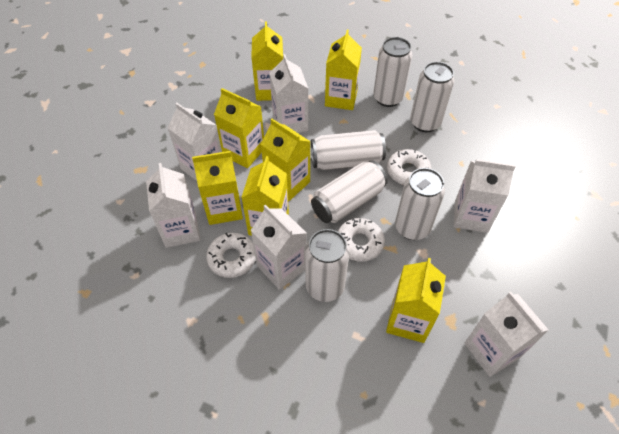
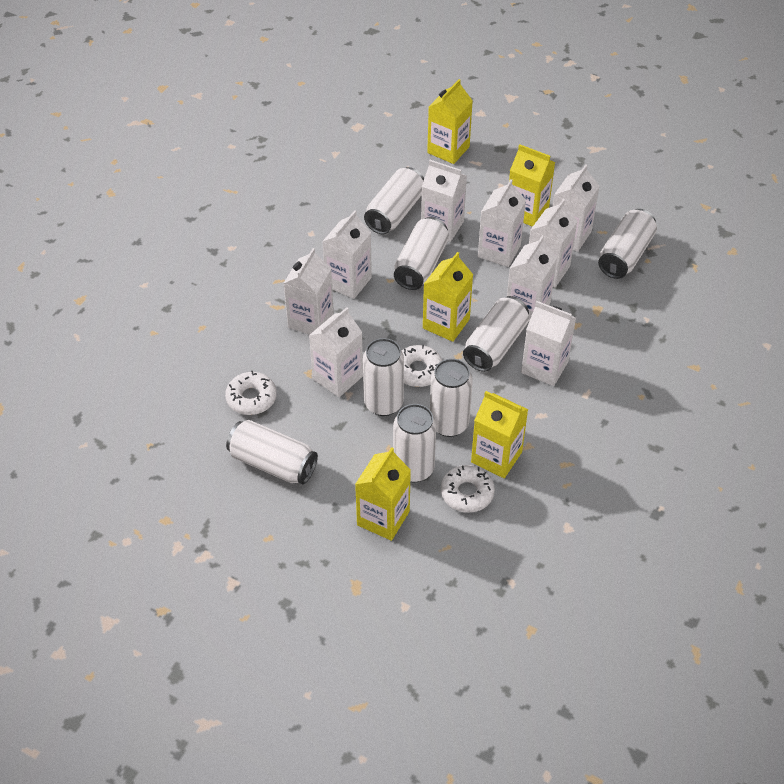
white can: [305,229,350,302] [311,130,386,170] [311,160,388,223] [373,37,412,107] [395,168,445,240] [410,62,454,132] = 6 -> [226,420,318,484] [363,338,404,416] [364,167,424,234] [393,404,436,483] [394,217,449,290] [430,359,473,437] [463,296,529,372] [598,209,657,279] = 8
white carton: [146,163,200,248] [168,103,222,181] [251,205,307,290] [270,54,309,133] [454,159,516,233] [465,292,548,377] = 6 -> [283,248,334,334] [309,307,363,397] [322,210,372,299] [421,160,467,242] [478,179,526,267] [507,236,557,321] [521,301,576,386] [529,199,578,287] [553,164,600,252] = 9
yellow carton: [192,151,243,225] [214,88,264,168] [241,156,289,236] [251,22,283,101] [261,119,311,201] [325,30,362,110] [386,258,446,343] = 7 -> [355,447,411,541] [423,252,473,342] [427,79,473,164] [471,391,528,478] [509,144,555,227] = 5

